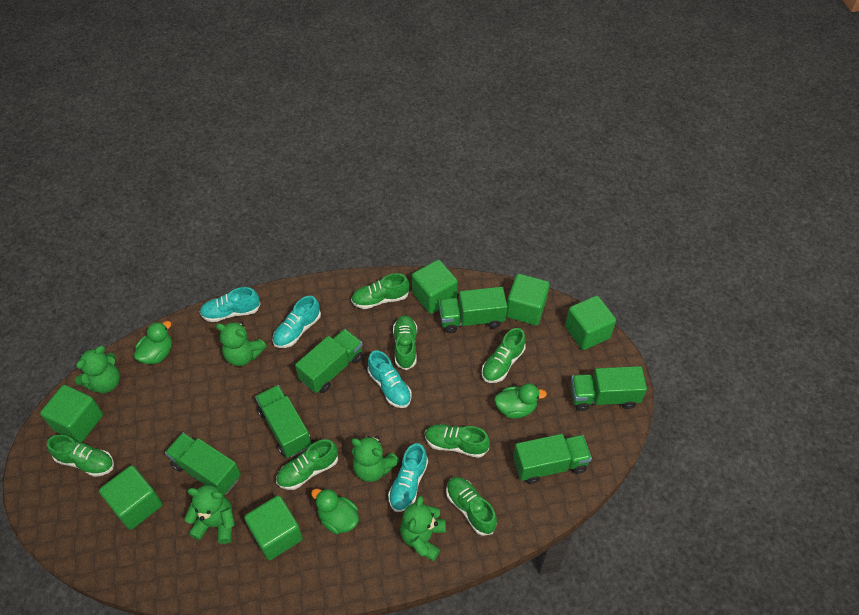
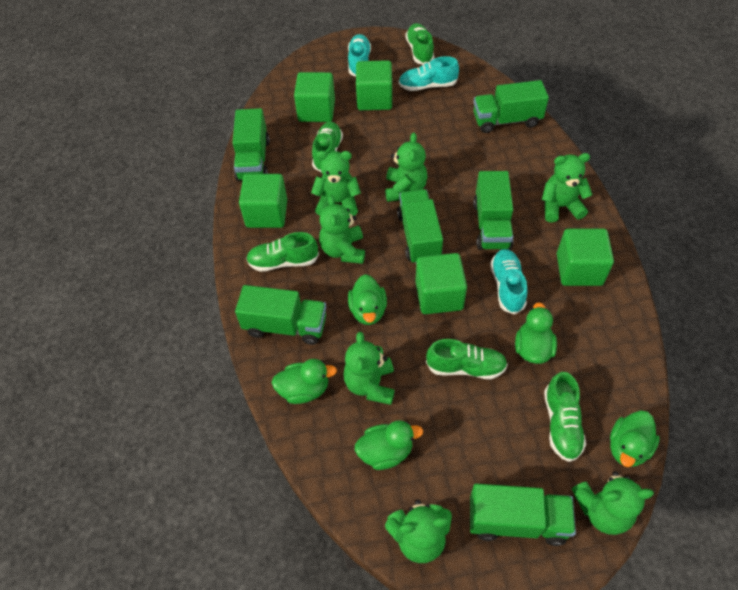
green cube: [40,385,103,442] [99,465,162,530] [244,495,303,560] [412,260,458,314] [506,274,550,326] [565,296,616,350] = 6 -> [239,174,287,228] [294,72,335,122] [356,60,392,110] [415,253,467,314] [557,229,614,286] = 5
green duck: [134,321,172,364] [311,488,359,534] [494,383,547,419] = 3 -> [271,359,337,404] [348,274,387,325] [355,420,423,470] [515,302,557,364] [610,411,660,467] = 5
green shoe: [47,435,114,477] [276,439,338,490] [351,273,409,309] [393,315,417,370] [425,424,490,458] [446,477,497,536] [482,328,526,383] = 7 -> [246,232,319,272] [312,122,343,172] [406,23,434,64] [426,339,508,379] [544,372,586,462] = 5
green teddy bear: [75,346,120,393] [185,485,235,544] [216,321,267,366] [351,436,399,482] [400,496,446,561] = 5 -> [311,151,361,216] [319,195,365,264] [343,332,394,405] [385,133,427,202] [385,500,452,563] [542,153,592,223] [572,471,654,535] = 7
turquoise shoe: [200,287,261,322] [273,296,321,348] [368,350,412,408] [388,443,428,512] = 4 -> [348,34,371,76] [399,56,459,91] [490,249,528,315] = 3

